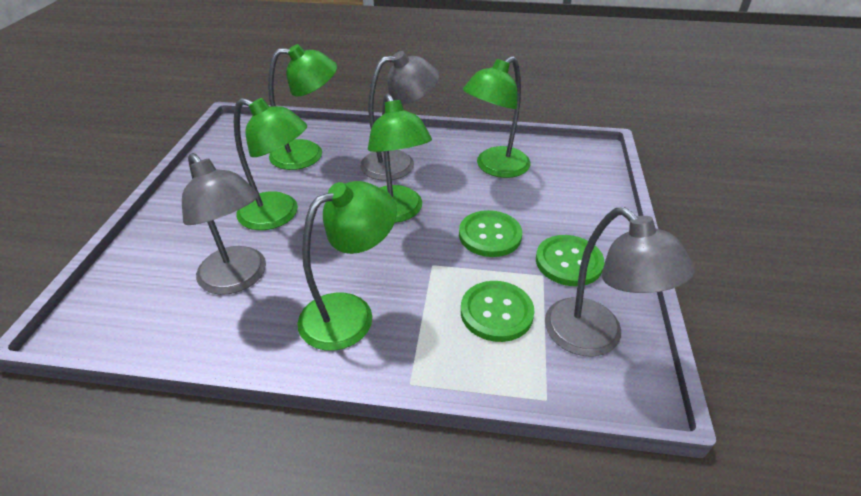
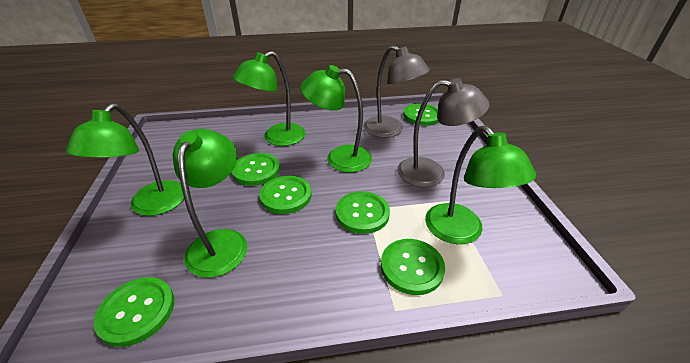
green button: [459,210,522,257] [461,281,535,342] [536,235,604,286] = 3 -> [93,277,174,347] [232,153,280,186] [260,176,311,214] [336,191,390,234] [381,239,445,295] [403,103,438,126] = 6
grey lamp: [182,153,266,295] [360,51,439,181] [545,207,695,357] = 3 -> [364,45,430,138] [397,78,490,187] = 2

